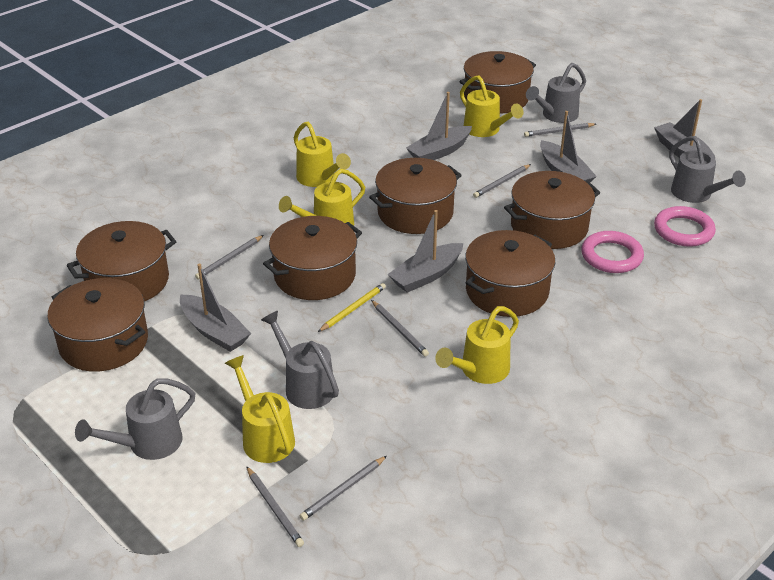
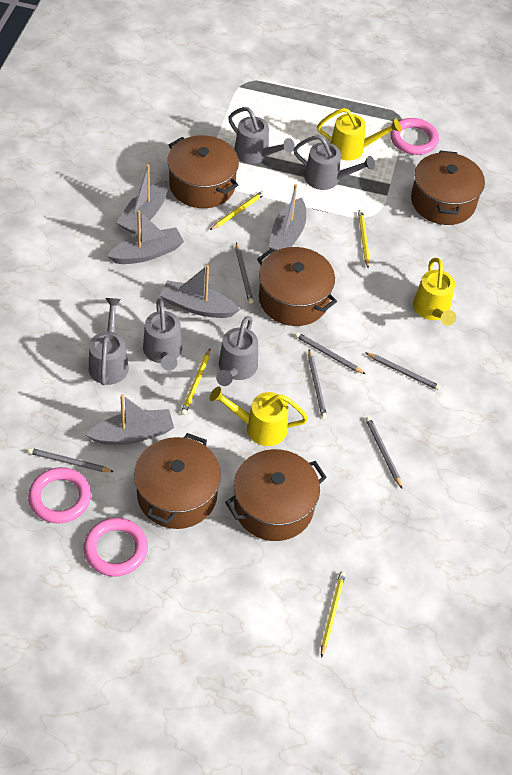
brown pot: [48,278,148,372] [67,221,177,302] [263,216,362,300] [369,158,462,234] [459,51,536,114] [465,230,555,317] [504,171,600,249] = 7 -> [134,433,221,529] [167,135,239,208] [225,449,327,541] [257,247,337,326] [411,151,485,225] = 5
grey watering can: [75,378,195,460] [261,311,339,409] [526,63,586,123] [669,136,746,203] = 4 -> [89,298,129,385] [143,298,182,371] [216,316,258,386] [228,107,295,164] [293,135,375,190] = 5
pink ring: [581,231,644,273] [654,206,716,247] = 2 -> [28,467,91,524] [84,518,148,576] [390,118,439,155] = 3
yellow pencil: [318,283,386,332] = 1 -> [181,349,210,415] [210,191,265,230] [321,571,346,658] [358,210,370,268] = 4
yellow watering can: [225,355,295,463] [279,169,365,226] [294,122,351,187] [435,306,519,384] [460,75,524,137] = 5 -> [210,386,308,446] [317,108,401,161] [413,258,456,326] = 3

